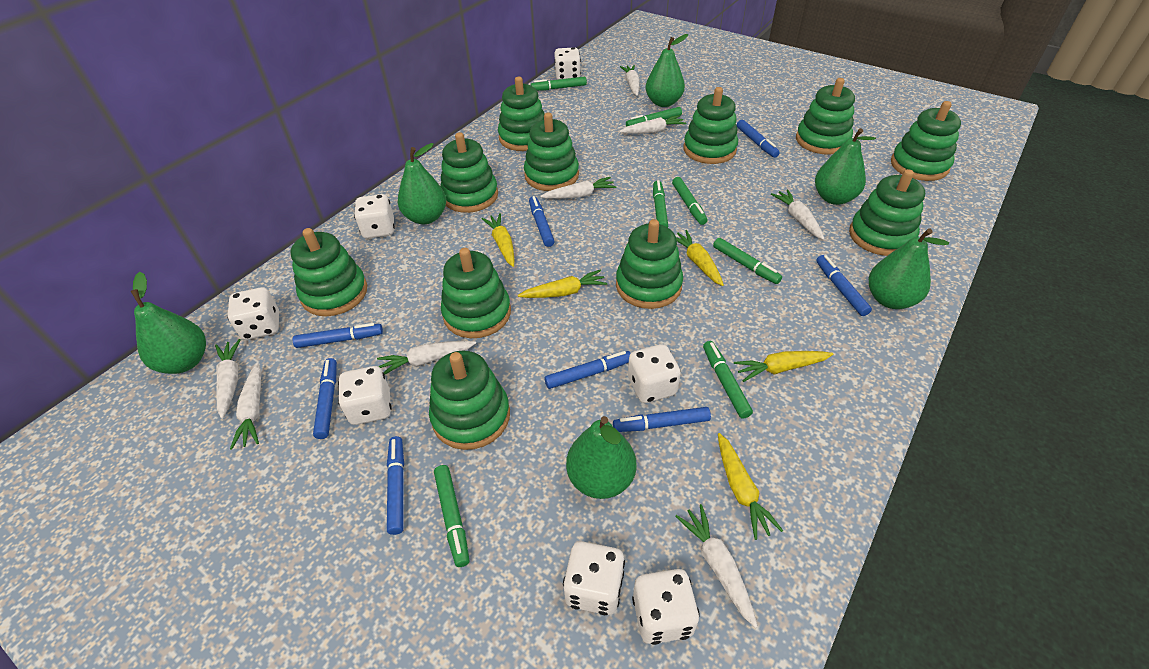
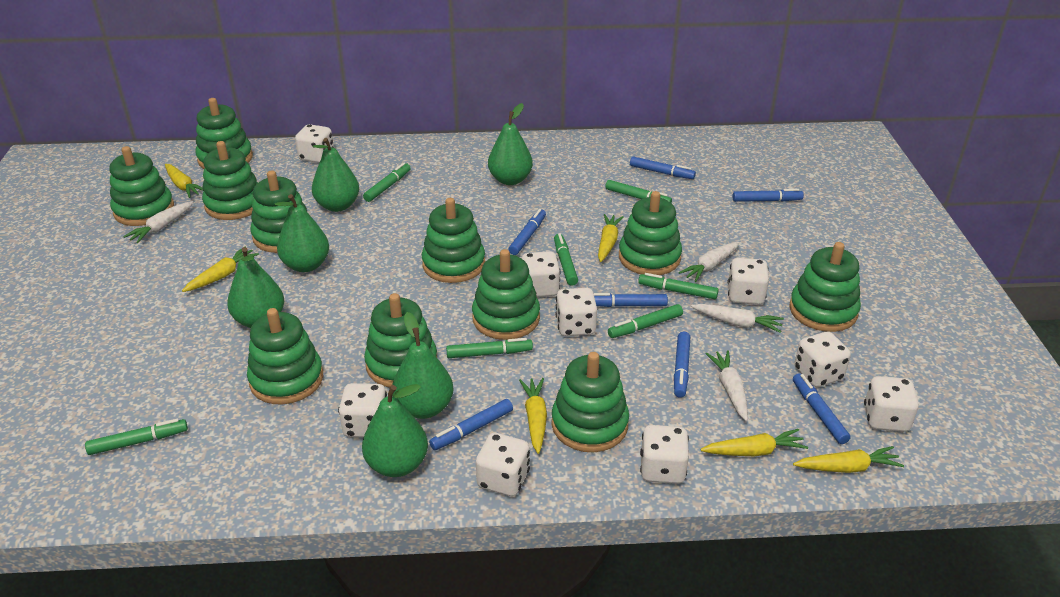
blue marker: [293,323,383,348] [313,358,337,439] [387,436,404,535] [529,196,555,247] [544,351,631,389] [613,407,711,432] [737,120,780,158] [816,255,872,316] = 8 -> [429,399,513,450] [509,209,546,255] [594,293,668,307] [630,156,696,179] [674,332,690,398] [733,189,804,202] [793,373,851,444] = 7
white carrot: [215,339,241,419] [230,363,261,450] [377,341,476,374] [540,177,616,199] [619,115,686,134] [620,65,640,96] [675,504,758,628] [771,189,824,240] = 8 -> [123,201,193,243] [679,242,739,282] [691,304,784,333] [705,350,748,421] = 4
white dice: [227,287,279,340] [338,366,392,425] [354,194,395,239] [554,47,581,79] [563,541,625,615] [628,344,681,403] [632,569,700,645] = 7 -> [295,124,334,163] [338,383,387,438] [476,433,530,496] [522,251,560,297] [555,288,597,336] [640,425,689,484] [728,258,769,305] [794,332,851,387] [864,376,919,432] = 9
yellow carrot: [481,213,514,267] [518,270,607,298] [676,230,724,286] [718,433,783,540] [734,351,833,382] = 5 -> [165,164,204,198] [182,246,259,292] [519,378,547,454] [598,214,624,262] [700,429,808,456] [793,446,904,473] = 6

